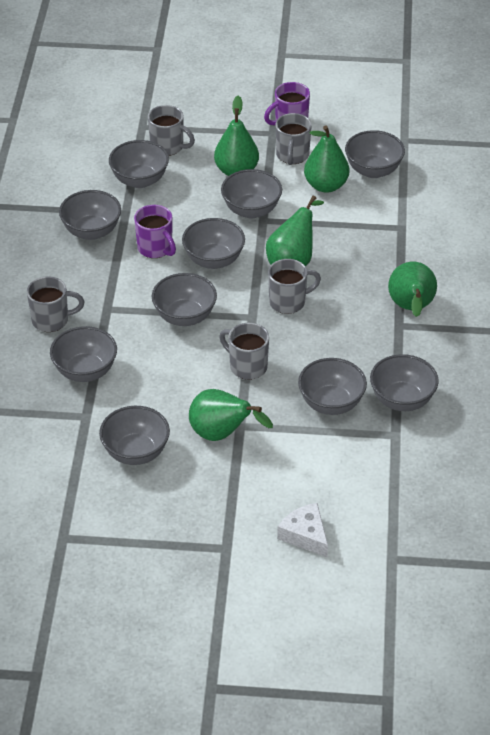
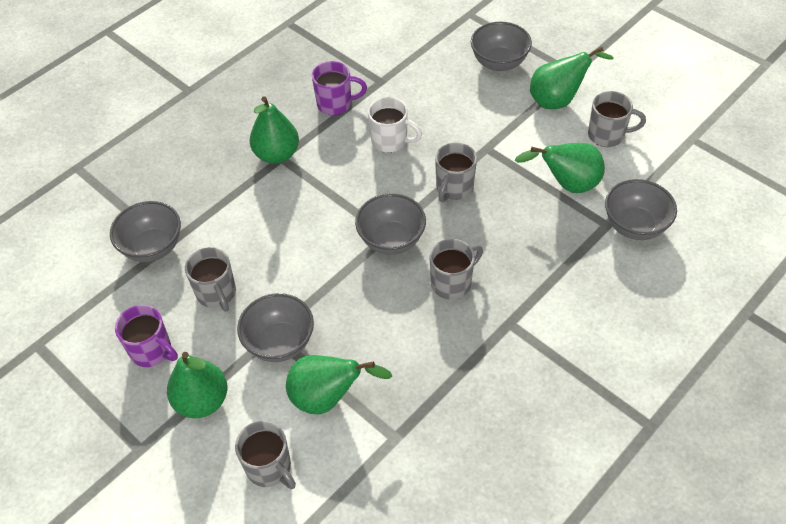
grey bowl: [50,326,117,382] [59,190,121,240] [99,406,170,465] [109,140,169,188] [152,273,217,326] [182,218,245,269] [221,169,282,218] [298,358,367,415] [345,130,405,178] [370,354,439,411] = 10 -> [110,201,181,262] [237,293,314,362] [355,193,426,255] [471,22,532,71] [605,179,677,240] = 5
white cheese: [277,503,328,557] = 1 -> none = 0
white mug: none = 0 -> [368,97,422,153] = 1

